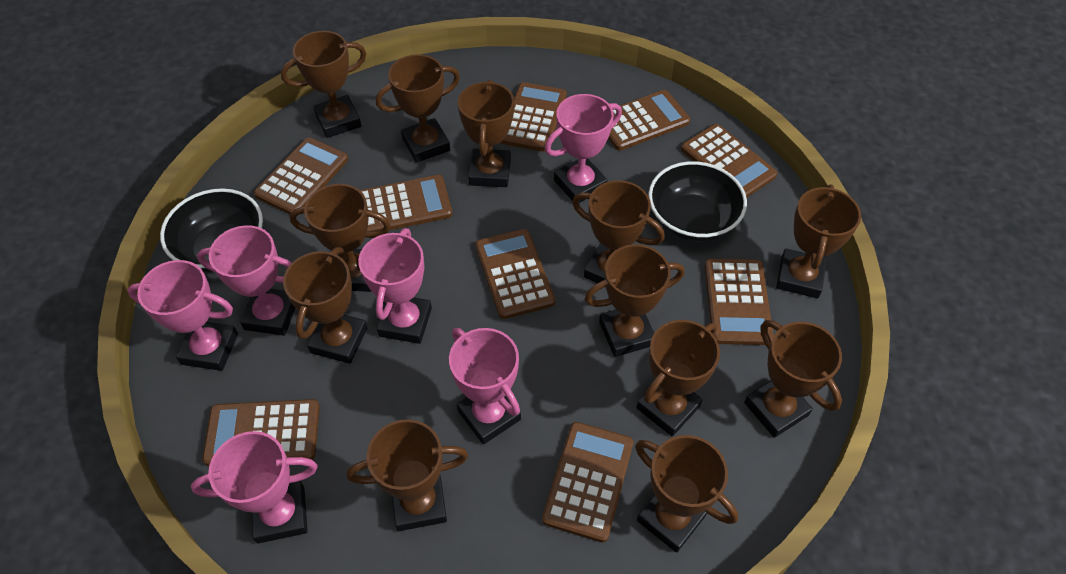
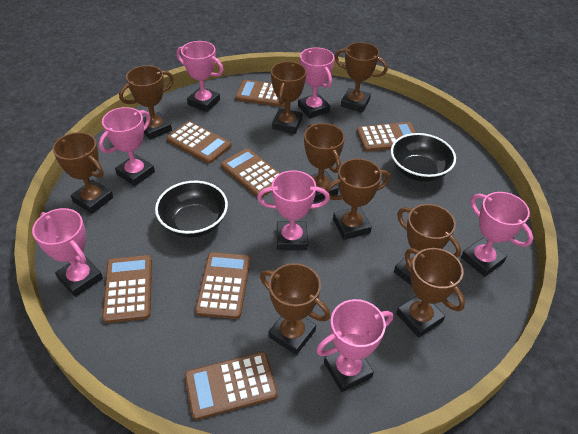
brown calculator: [202,399,320,466] [254,137,348,215] [360,175,452,232] [475,229,555,319] [500,82,567,152] [542,422,633,543] [608,90,690,151] [681,124,778,198] [705,259,774,345] = 9 -> [102,255,152,323] [166,121,232,164] [185,352,278,420] [195,252,250,319] [221,148,280,197] [235,80,285,107] [357,122,416,152] = 7
brown trophy: [281,31,366,138] [283,247,367,364] [290,184,391,292] [347,419,468,531] [376,54,460,163] [458,80,514,187] [572,180,665,283] [585,244,685,357] [635,435,738,553] [636,320,720,436] [744,320,842,438] [776,184,861,298] = 12 -> [53,132,113,214] [119,65,174,140] [260,263,330,355] [271,61,306,134] [304,123,345,202] [326,158,390,240] [334,42,388,112] [394,204,461,286] [396,248,465,338] = 9
pink trophy: [127,260,238,371] [191,431,318,543] [197,225,296,336] [358,228,432,344] [449,328,521,444] [545,94,622,203] = 6 -> [32,208,103,297] [99,107,155,186] [176,41,223,112] [257,170,330,250] [298,47,334,119] [316,299,393,392] [461,192,533,277] = 7

